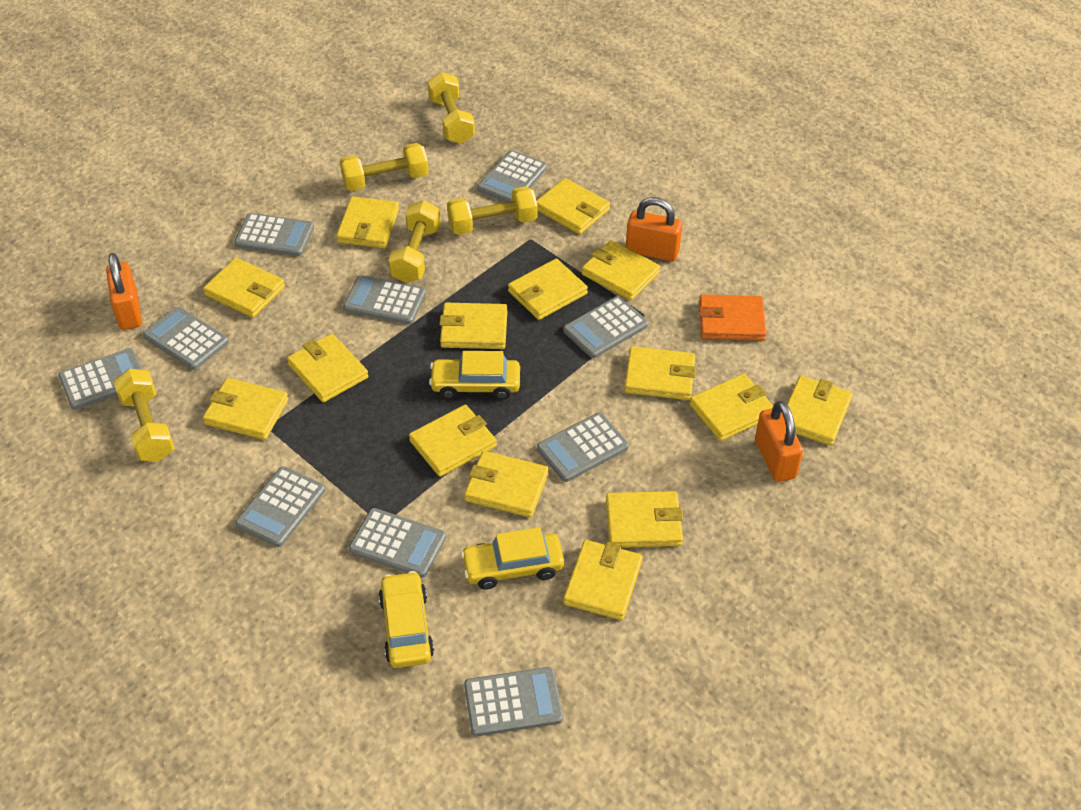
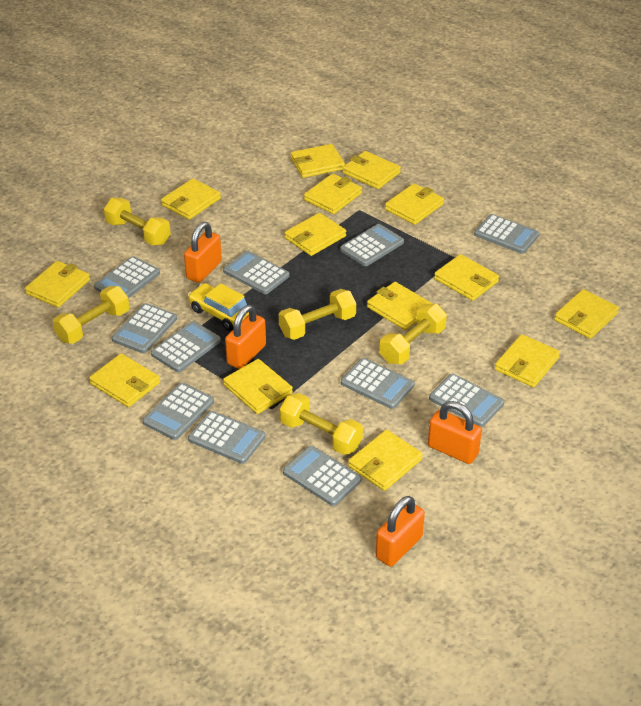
grey calculator: [59,348,142,410] [143,307,229,370] [234,213,314,256] [235,466,325,547] [343,275,426,325] [349,508,446,578] [464,667,563,736] [477,150,547,202] [537,413,629,482] [563,296,648,358] = 10 -> [94,256,160,298] [112,303,177,353] [142,383,214,440] [151,321,221,372] [188,411,265,464] [223,251,289,294] [283,446,361,506] [340,224,404,266] [341,358,414,409] [429,374,504,427] [474,214,539,254] = 11
orange padlock: [106,253,142,330] [626,197,683,261] [755,401,803,482] = 3 -> [184,222,222,283] [225,305,266,369] [375,496,425,567] [428,401,482,464] = 4
orange wallet: [699,294,767,341] = 1 -> none = 0
yellow car: [379,571,434,668] [429,351,520,400] [461,527,564,590] = 3 -> [188,283,249,331] = 1
yellow wallet: [203,258,285,318] [203,378,289,440] [287,334,368,402] [336,196,399,248] [409,405,497,477] [439,303,507,349] [464,451,549,517] [508,259,588,320] [536,178,610,234] [563,540,643,620] [582,240,660,300] [606,491,683,548] [624,346,696,400] [689,374,773,441] [787,376,853,446] = 15 -> [25,261,90,308] [89,354,160,407] [161,179,221,220] [223,359,293,414] [284,213,346,256] [291,144,345,178] [304,173,362,214] [343,151,401,189] [348,430,423,491] [367,282,433,330] [385,183,444,225] [434,254,499,301] [495,334,560,387] [554,289,619,339] = 14

